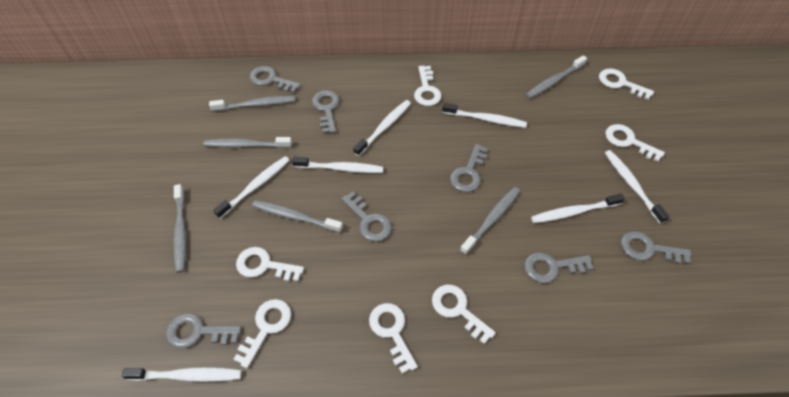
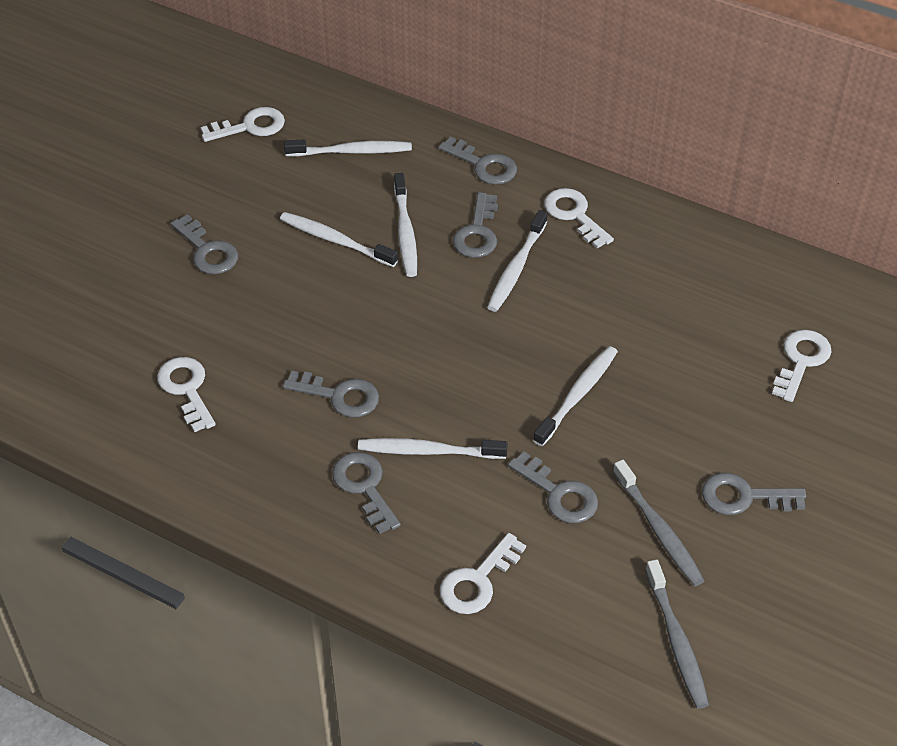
grey toothbrush: [173,184,186,273] [204,137,292,148] [209,96,295,111] [252,200,343,233] [460,187,520,255] [525,55,587,99] = 6 -> [613,460,705,586] [645,560,709,709] = 2
white key: [234,299,291,368] [236,247,304,281] [369,303,418,374] [414,66,442,106] [432,285,496,344] [599,68,654,100] [605,124,665,162] = 7 -> [157,357,216,432] [201,107,285,142] [440,533,526,614] [544,188,614,248] [772,330,832,402] = 5
white toothbrush: [122,367,242,382] [213,156,290,219] [292,156,383,173] [353,100,411,156] [442,103,527,128] [531,194,625,223] [605,150,669,224] = 7 -> [280,212,398,267] [284,140,412,157] [358,438,508,459] [394,173,417,277] [487,210,547,312] [533,346,618,446] = 6

